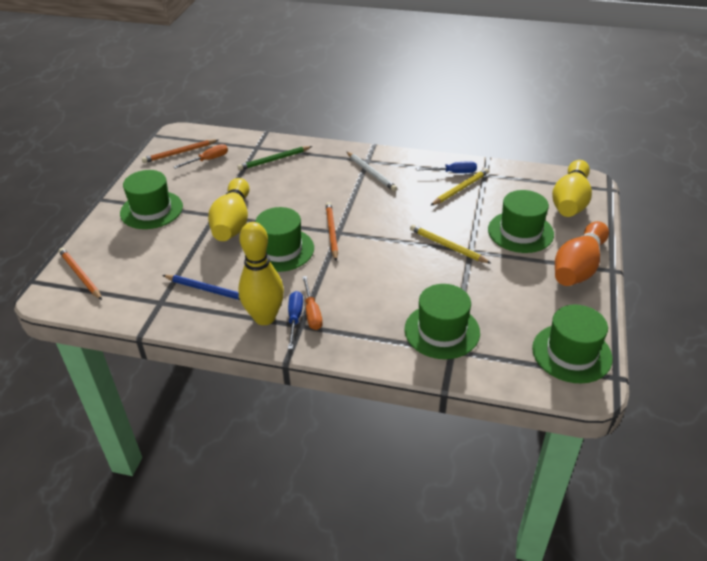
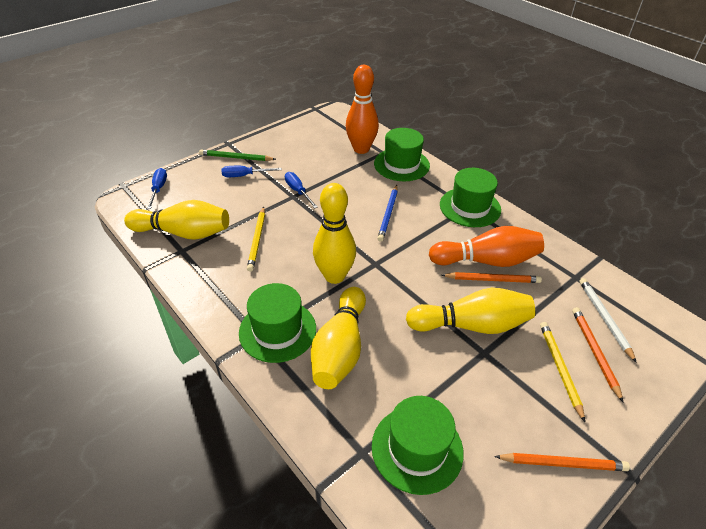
blue screwdriver: [288,291,303,349] [416,161,477,173] = 2 -> [147,168,167,209] [222,166,282,177] [285,172,318,208] = 3
green hat: [120,170,183,229] [255,207,314,272] [404,284,480,359] [488,190,554,253] [532,305,613,384] = 5 -> [239,283,316,363] [372,396,464,495] [374,128,430,181] [440,168,501,227] = 4
orange bowling pin: [555,221,609,286] = 1 -> [346,65,379,154] [429,226,544,267] = 2
orange screwdriver: [174,144,228,169] [302,276,323,330] = 2 -> none = 0
yellow bowling pin: [208,178,249,241] [238,222,284,325] [552,160,592,217] = 3 -> [124,200,229,240] [311,287,366,389] [313,183,356,284] [406,288,535,334] = 4

